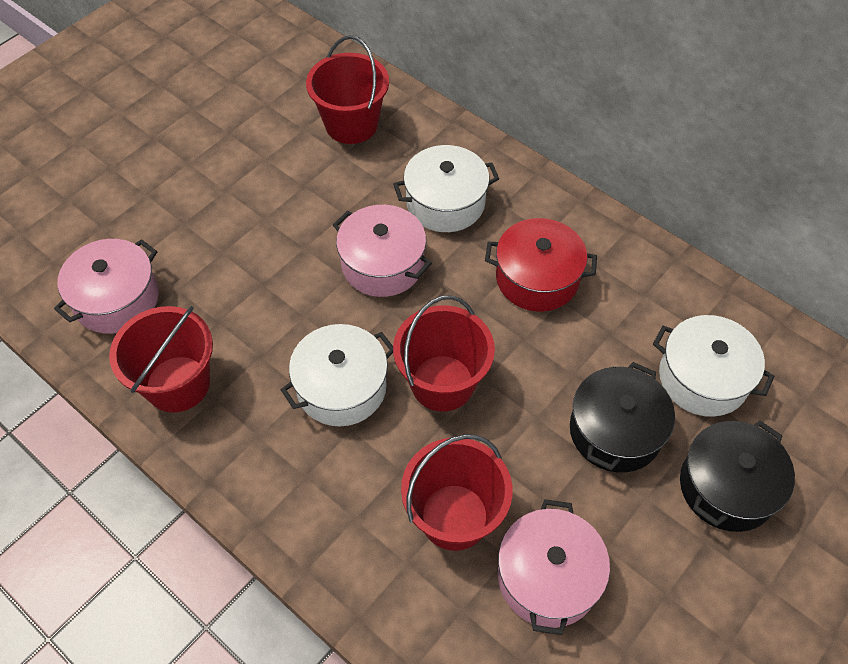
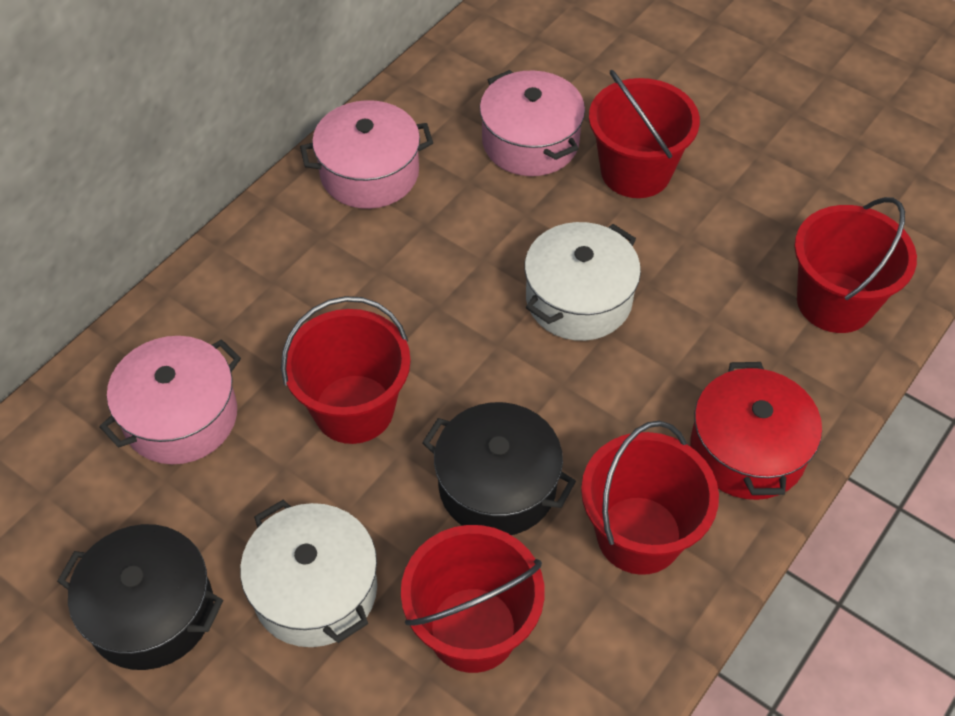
red bucket: [109,306,213,413] [306,35,389,144] [393,295,495,412] [401,434,513,551] = 4 -> [281,296,411,444] [401,525,545,673] [581,421,719,575] [589,69,700,198] [794,197,917,333] = 5
white pot: [281,324,393,426] [393,145,499,232] [653,315,775,417] = 3 -> [240,500,377,647] [524,222,641,341] = 2

